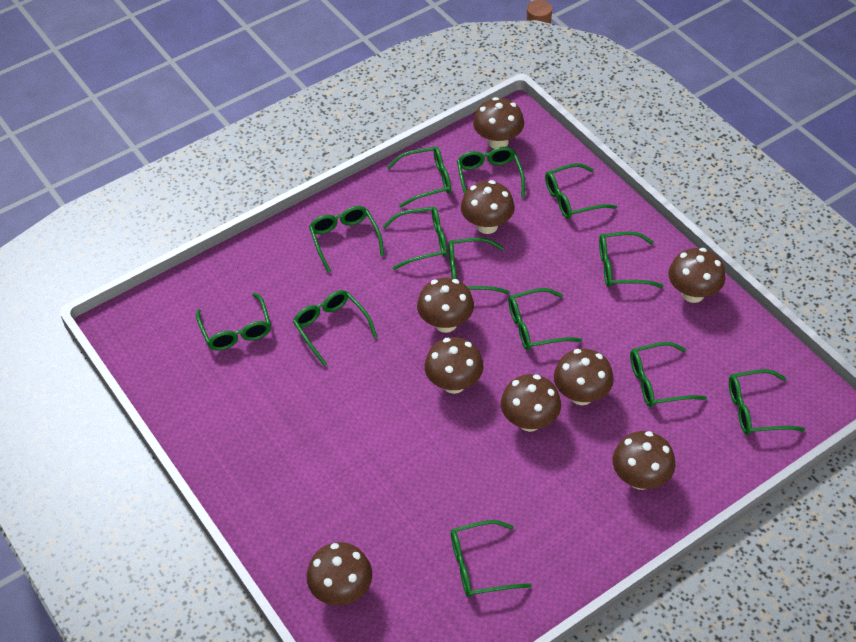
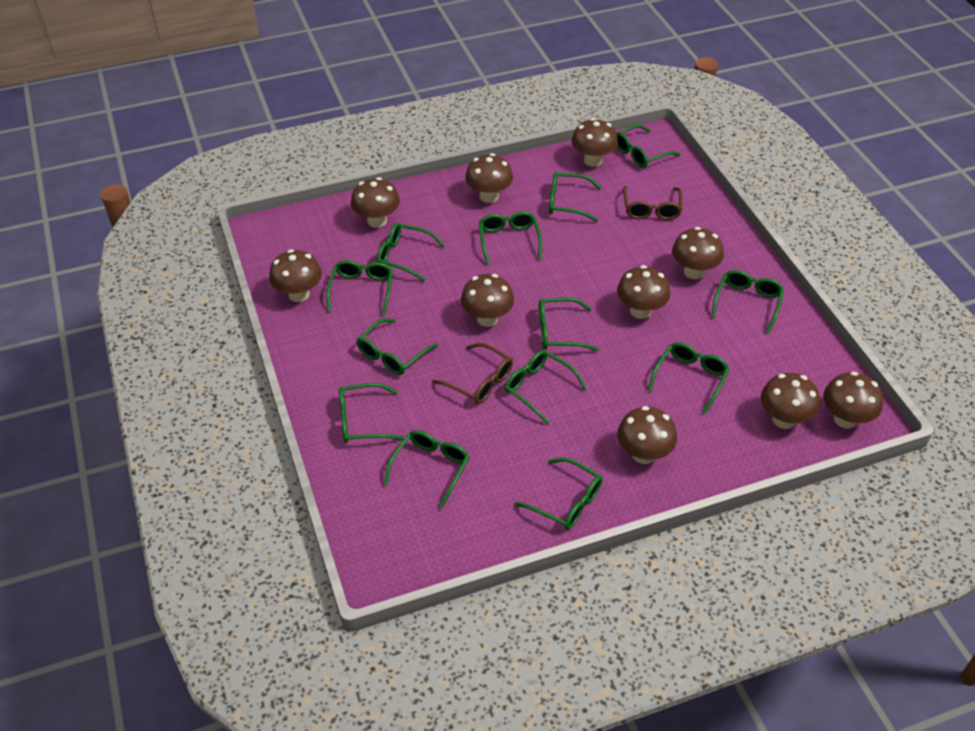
brown glasses: none = 0 -> [432,343,513,404] [623,186,682,220] = 2
brown mushroom: [307,542,372,606] [417,277,474,333] [424,337,484,394] [461,180,515,234] [473,97,524,149] [501,374,561,432] [554,349,614,405] [613,431,676,490] [668,248,725,303] = 9 -> [269,249,322,302] [351,177,400,228] [461,274,514,327] [465,153,513,203] [572,118,618,167] [617,265,670,319] [617,406,677,464] [672,227,724,279] [761,373,820,429] [823,371,883,429] = 10

